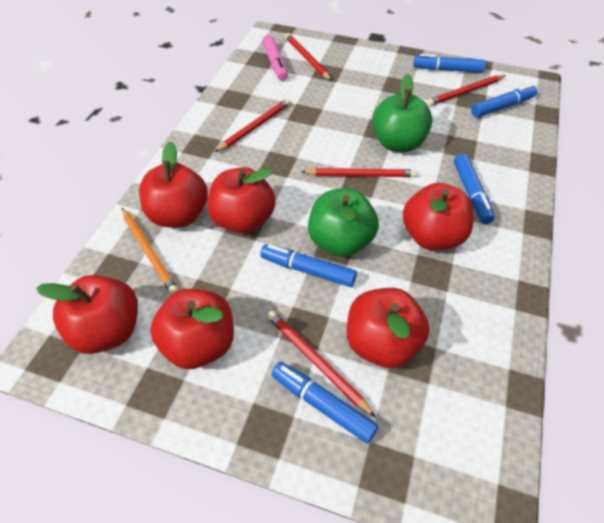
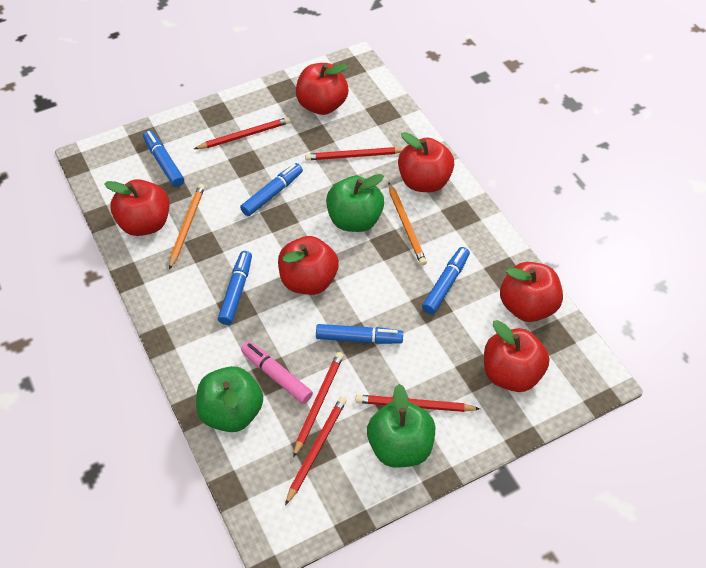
green apple: [308,188,379,257] [372,74,432,152] = 2 -> [196,366,263,432] [326,174,384,232] [367,384,435,468] = 3
orange pencil: [122,208,178,295] = 1 -> [169,184,205,269] [389,183,427,265] = 2

